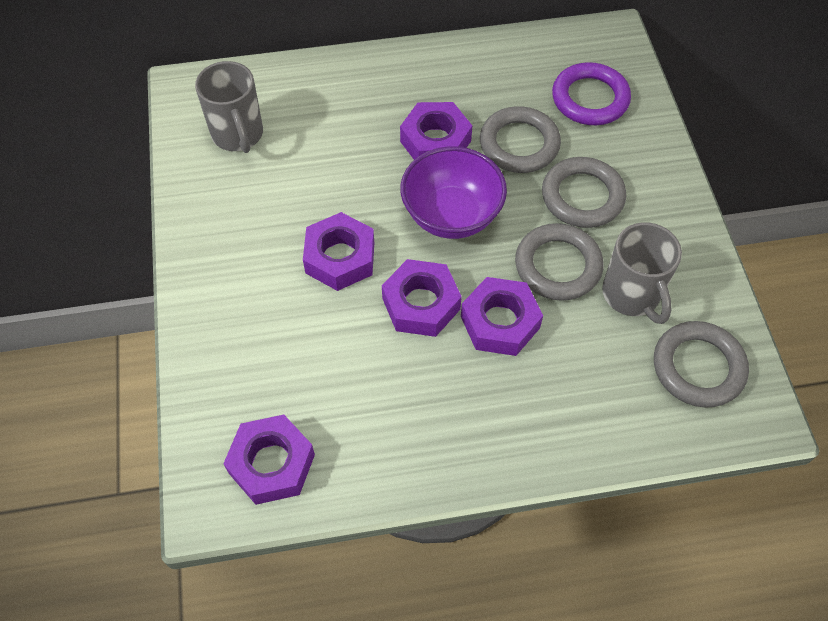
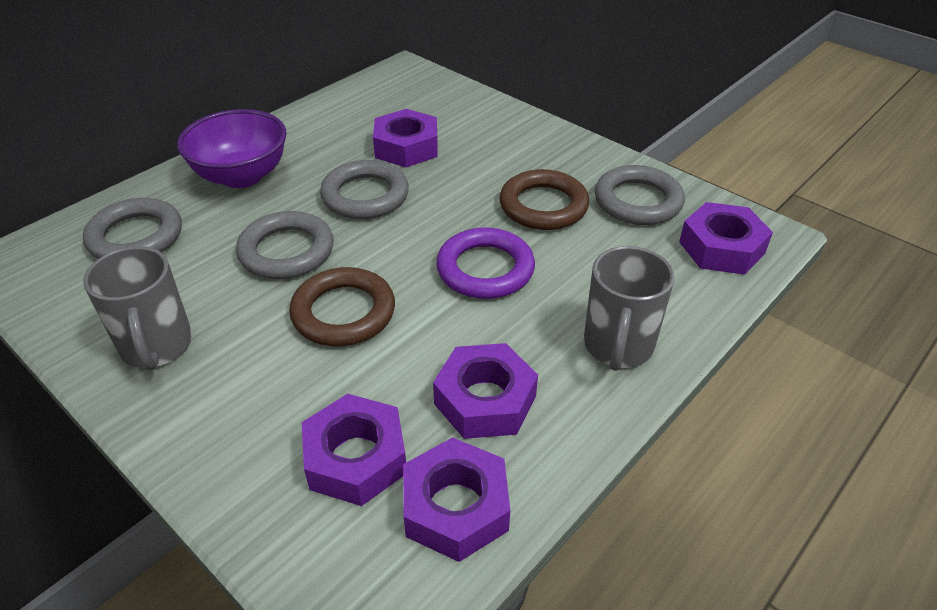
brown ring: none = 0 -> [289,267,395,346] [499,169,589,230] = 2

